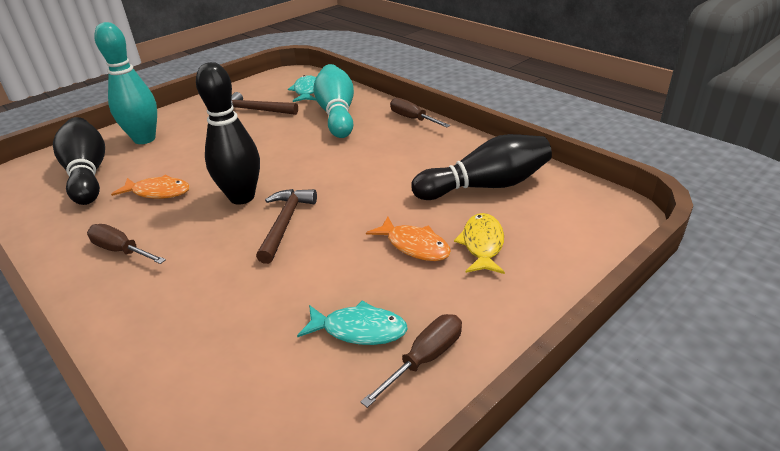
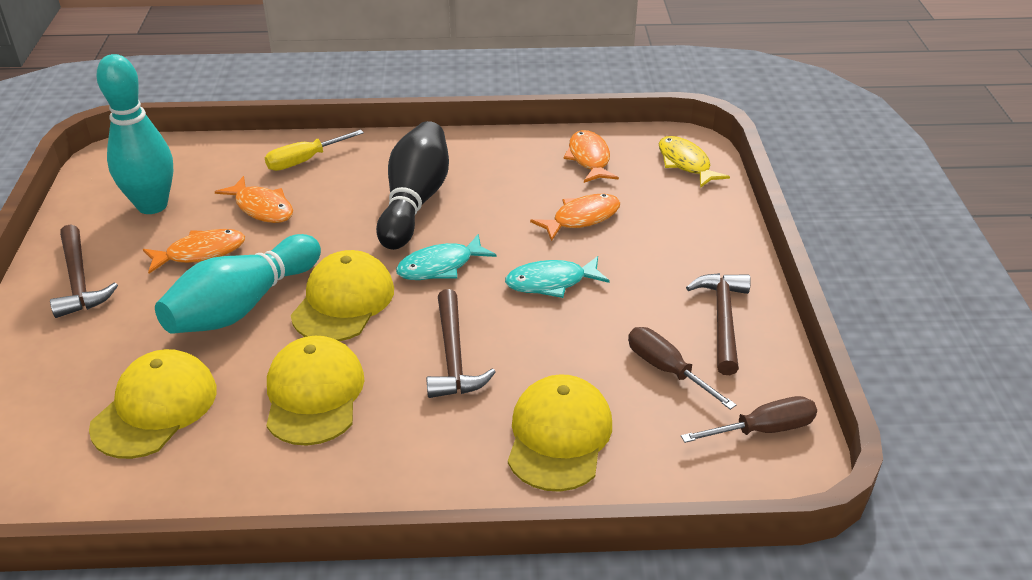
black bowling pin: [53,117,105,205] [196,62,260,205] [411,134,552,200] = 3 -> [376,121,449,250] = 1
brown hammer: [231,92,298,115] [256,189,317,264] = 2 -> [50,224,118,318] [426,289,496,398] [686,273,751,375] = 3
brown screwdriver: [87,224,166,264] [361,314,462,408] [390,97,450,127] = 3 -> [628,327,736,410] [681,396,817,443] = 2
orange fish: [111,175,190,199] [366,217,451,261] = 2 -> [143,229,245,274] [215,176,293,223] [530,194,620,241] [563,130,619,183] = 4
yellow cap: none = 0 -> [89,349,217,459] [266,336,364,446] [291,250,394,341] [508,374,612,492] = 4
yellow screwdriver: none = 0 -> [265,130,364,171] = 1

